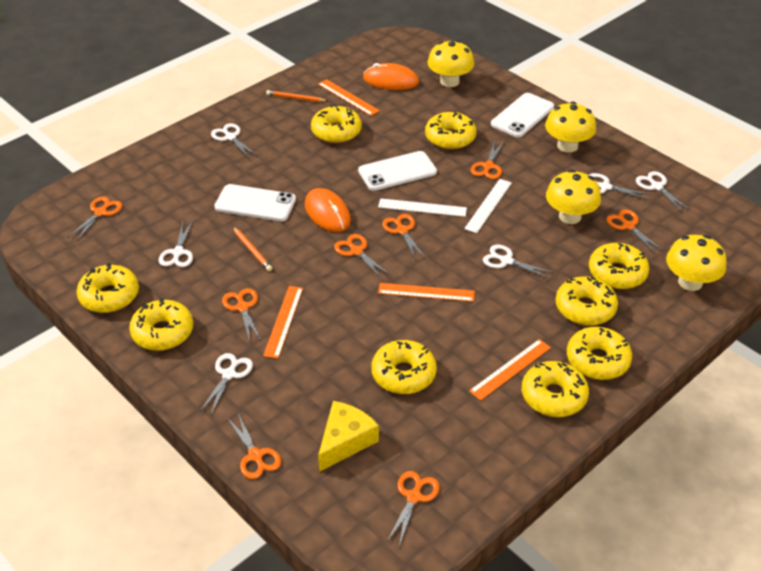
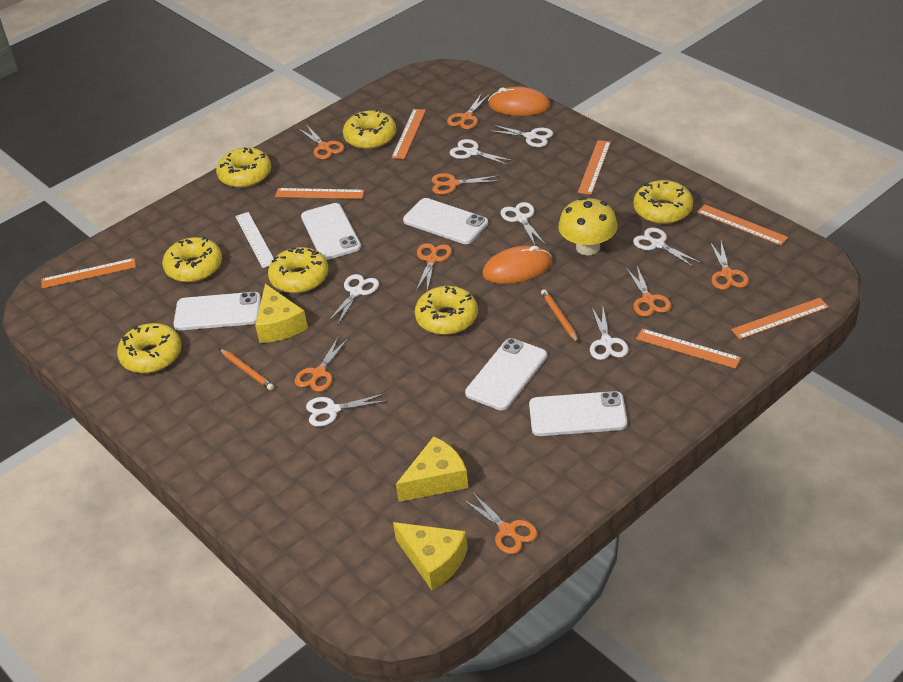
orange ruler: [263,286,303,359] [318,79,380,116] [378,283,475,302] [469,339,551,401] = 4 -> [41,258,136,288] [275,188,365,199] [391,109,426,159] [578,140,611,195] [636,329,741,369] [697,204,788,246] [731,298,829,340] = 7
white phone: [214,184,296,221] [358,151,437,191] [491,93,554,137] = 3 -> [174,292,261,330] [301,203,361,260] [403,198,488,244] [465,338,547,410] [529,391,627,436] = 5
white ruler: [378,198,467,217] [464,179,512,233] = 2 -> [235,212,274,268] = 1
white scissors: [158,220,193,267] [200,353,253,415] [211,123,256,158] [483,245,553,279] [589,173,651,200] [636,171,690,213] = 6 -> [306,393,387,427] [328,274,379,324] [450,139,514,166] [488,125,553,147] [501,202,545,245] [590,307,629,360] [633,227,701,267] = 7
yellow cheese: [318,401,379,472] = 1 -> [255,284,308,343] [393,522,468,590] [396,436,468,502] = 3
yellow donut: [76,263,139,313] [129,298,193,351] [311,105,362,143] [371,340,437,394] [425,112,476,150] [522,361,589,417] [556,276,618,326] [567,327,632,380] [589,243,649,289] = 9 -> [117,323,182,373] [162,237,222,283] [216,147,271,188] [268,247,328,293] [343,109,396,149] [415,286,478,335] [634,180,693,224] = 7
yellow mushroom: [427,40,474,87] [545,102,596,153] [546,170,601,224] [666,235,726,291] = 4 -> [558,197,618,255] = 1

